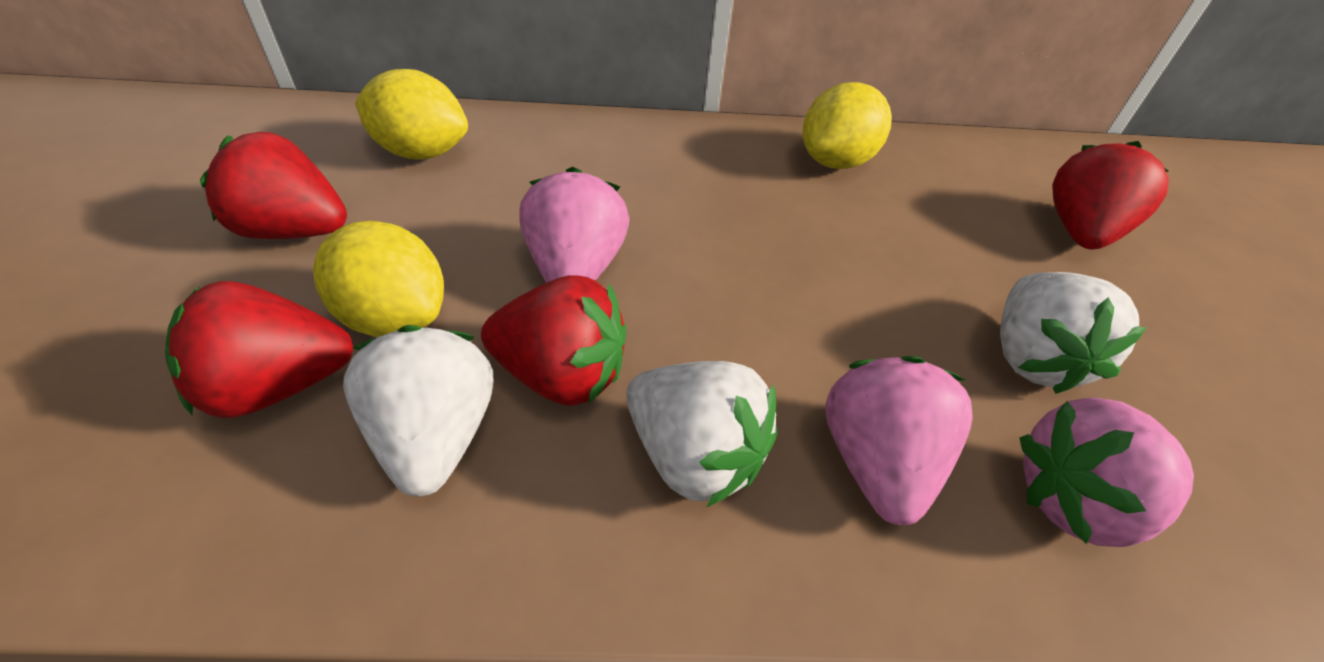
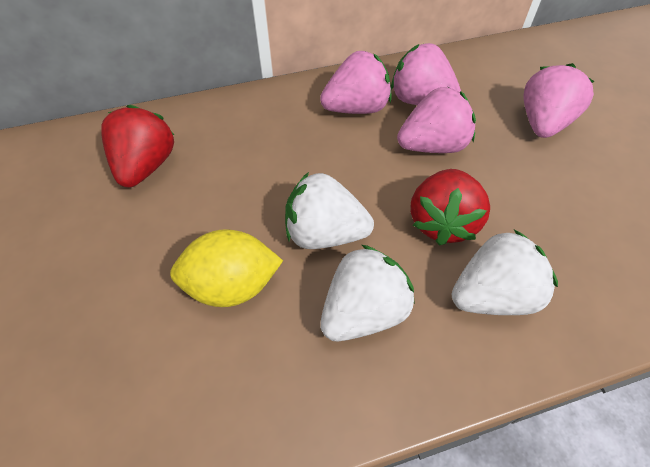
pink strawberry: [519,167,629,283] [825,356,973,525] [1019,397,1194,547] = 3 -> [320,51,392,114] [391,43,461,105] [397,86,476,153] [523,63,595,138] = 4
red strawberry: [165,281,353,418] [200,132,347,239] [481,275,626,406] [1052,141,1169,249] = 4 -> [101,105,174,187] [410,169,490,246] = 2
yellow lemon: [313,221,444,337] [355,69,468,160] [803,82,892,169] = 3 -> [170,229,283,307] = 1

